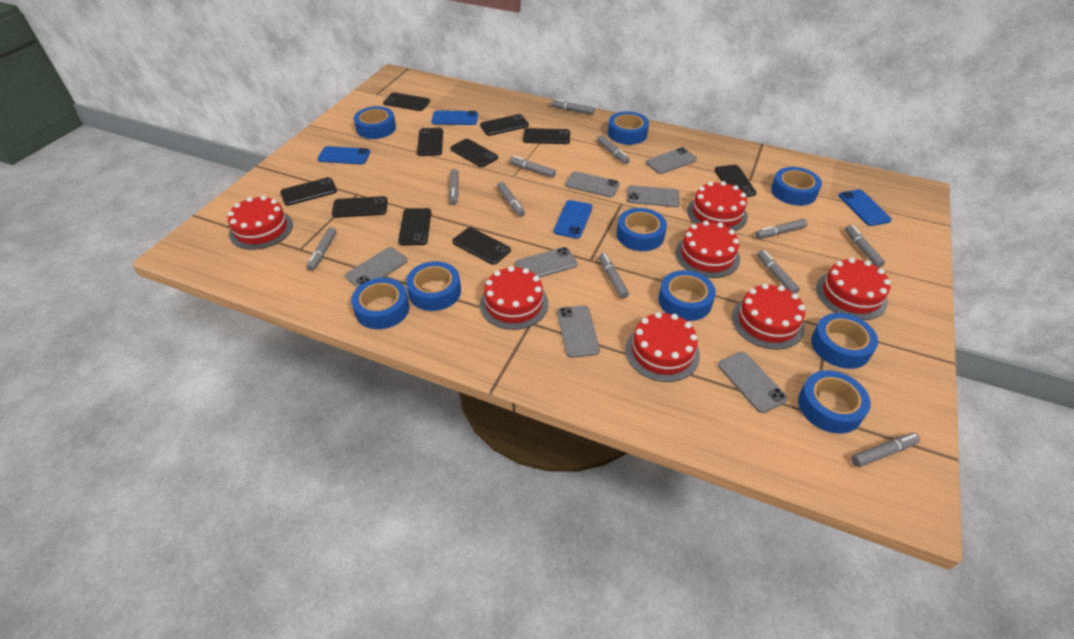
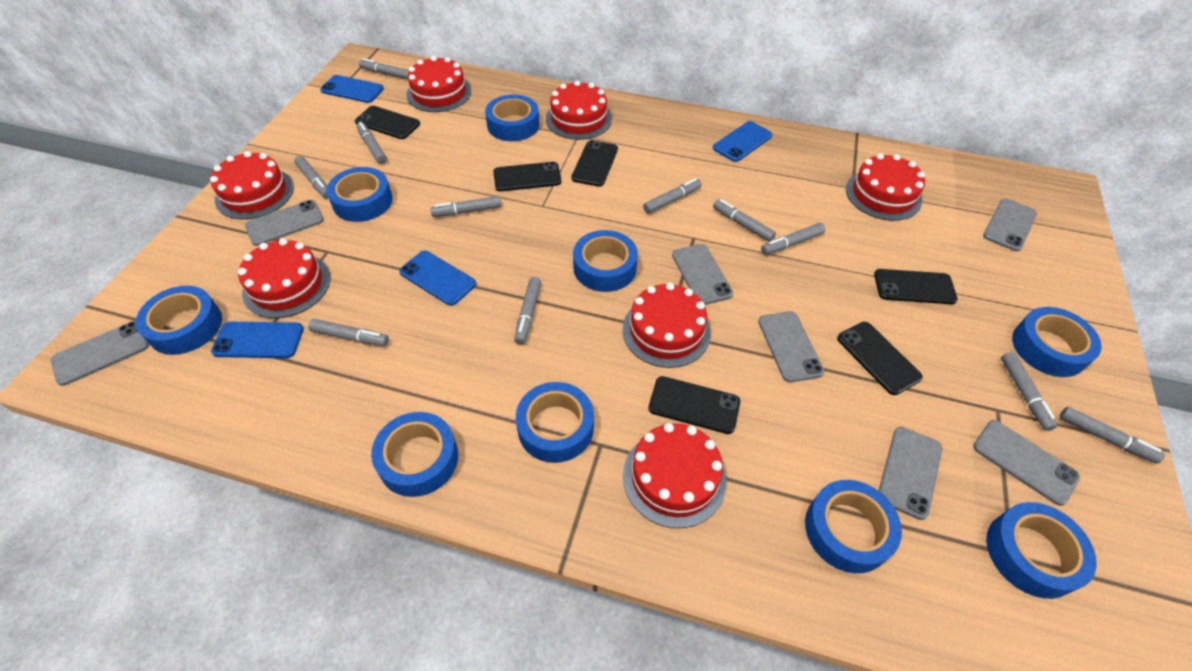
black phone: [280,177,337,206] [332,196,388,218] [383,93,430,111] [398,208,431,246] [417,128,443,156] [450,139,498,167] [452,227,511,265] [480,114,529,136] [523,128,570,144] [715,165,757,197] = 10 -> [355,106,420,139] [493,161,561,191] [571,140,618,187] [649,376,740,434] [837,322,923,395] [874,269,958,304] = 6

